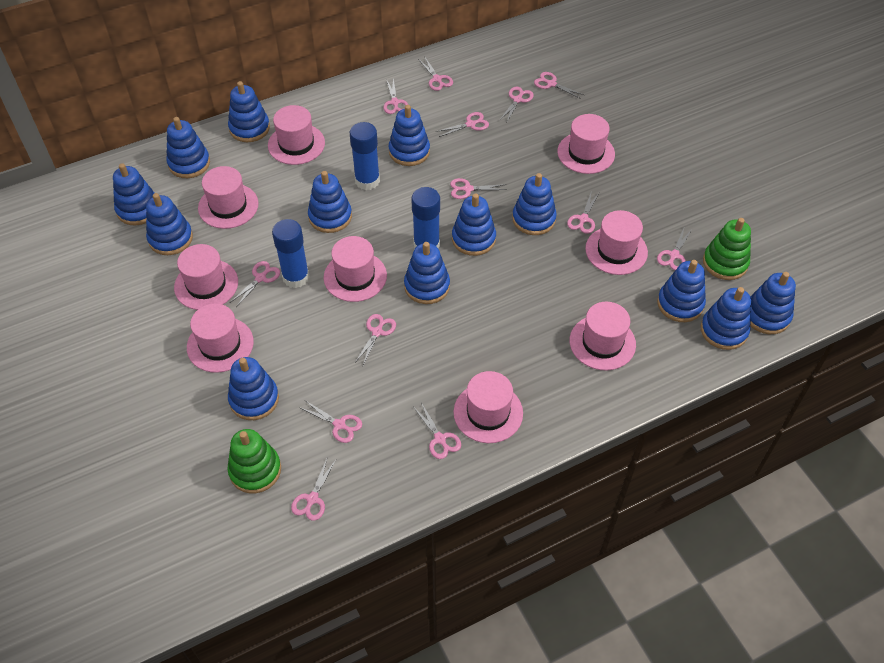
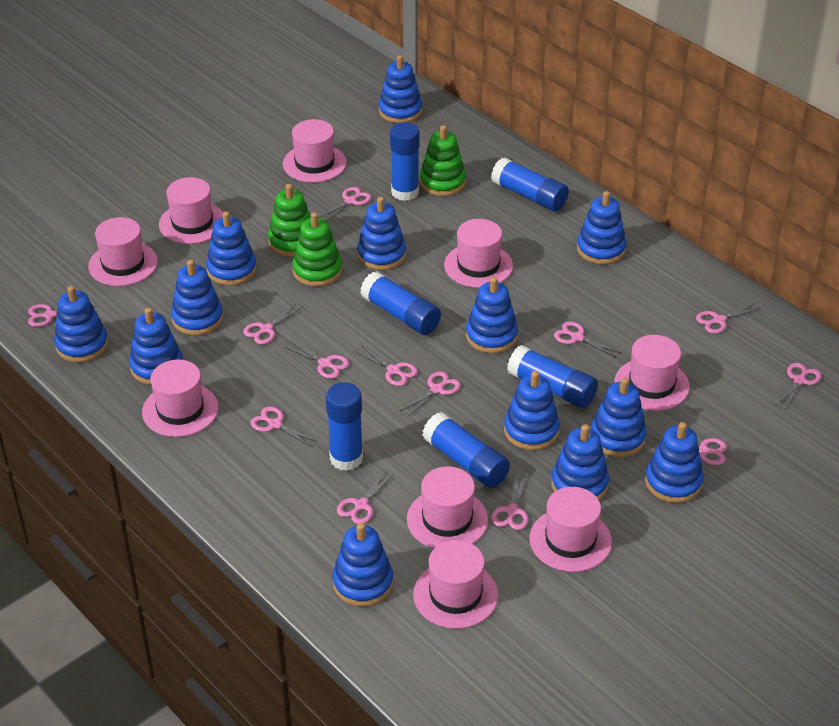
blue glue stick: [272,219,310,288] [350,122,380,190] [411,187,440,249] = 3 -> [326,382,363,471] [360,271,441,335] [390,122,420,201] [422,412,510,488] [491,157,569,212] [507,345,598,408] = 6
green stacking toy: [227,429,281,493] [703,218,751,280] = 2 -> [268,184,311,257] [292,212,342,287] [420,125,466,196] = 3

